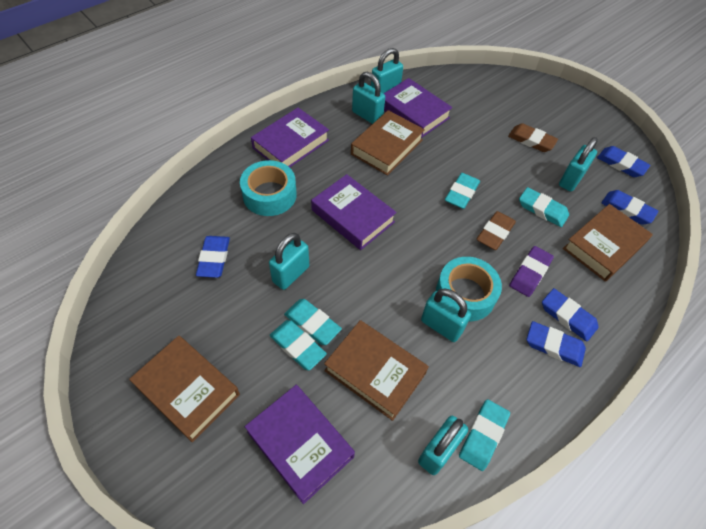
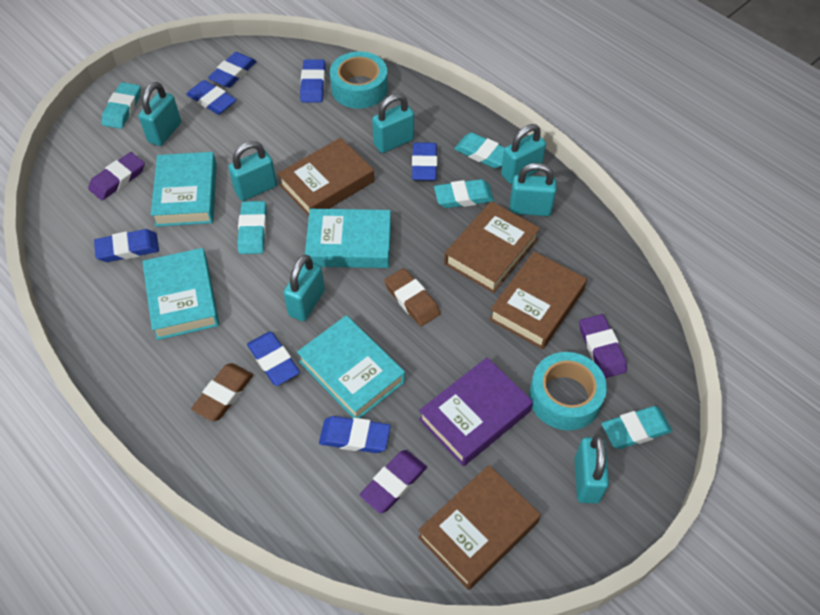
blue eraser: [196,236,230,278] [527,321,586,367] [542,288,599,341] [597,146,650,177] [601,190,658,225] = 5 -> [94,229,159,262] [186,80,237,115] [208,52,257,88] [247,332,300,386] [300,59,326,102] [319,416,391,453] [412,142,437,181] = 7
purple book: [245,385,355,504] [251,108,329,167] [311,174,397,250] [383,78,453,138] = 4 -> [419,357,533,466] = 1
purple eraser: [509,246,554,297] = 1 -> [88,152,145,200] [360,450,427,513] [579,314,627,378] = 3
turquoise book: none = 0 -> [142,248,219,340] [151,152,217,227] [297,315,405,418] [305,209,391,268] = 4
turquoise padlock: [269,233,309,290] [352,72,385,124] [371,48,403,93] [418,416,468,475] [421,288,471,342] [559,137,598,192] = 6 -> [139,82,181,146] [228,141,277,201] [284,254,325,321] [372,94,414,153] [501,124,546,184] [510,163,557,216] [574,434,609,504] = 7

